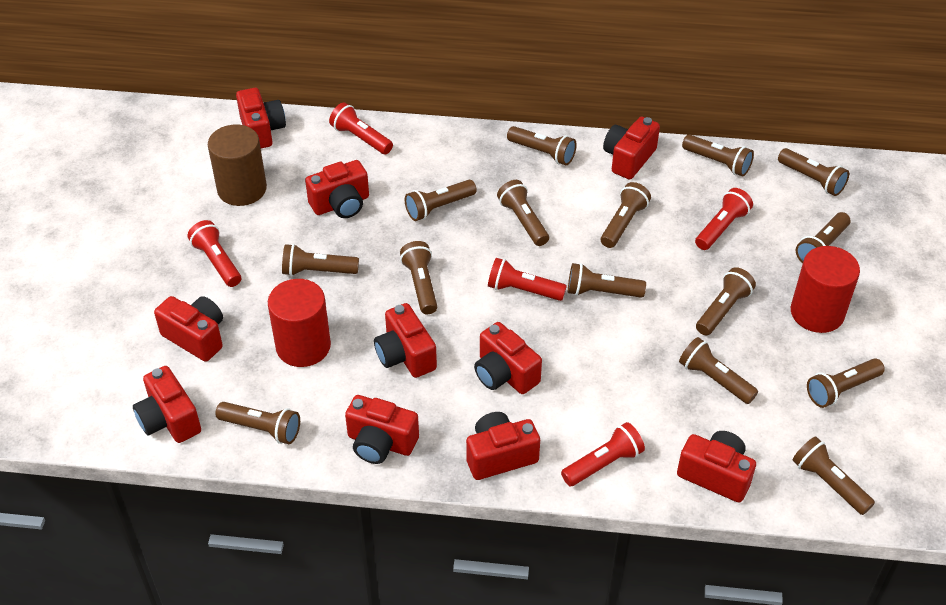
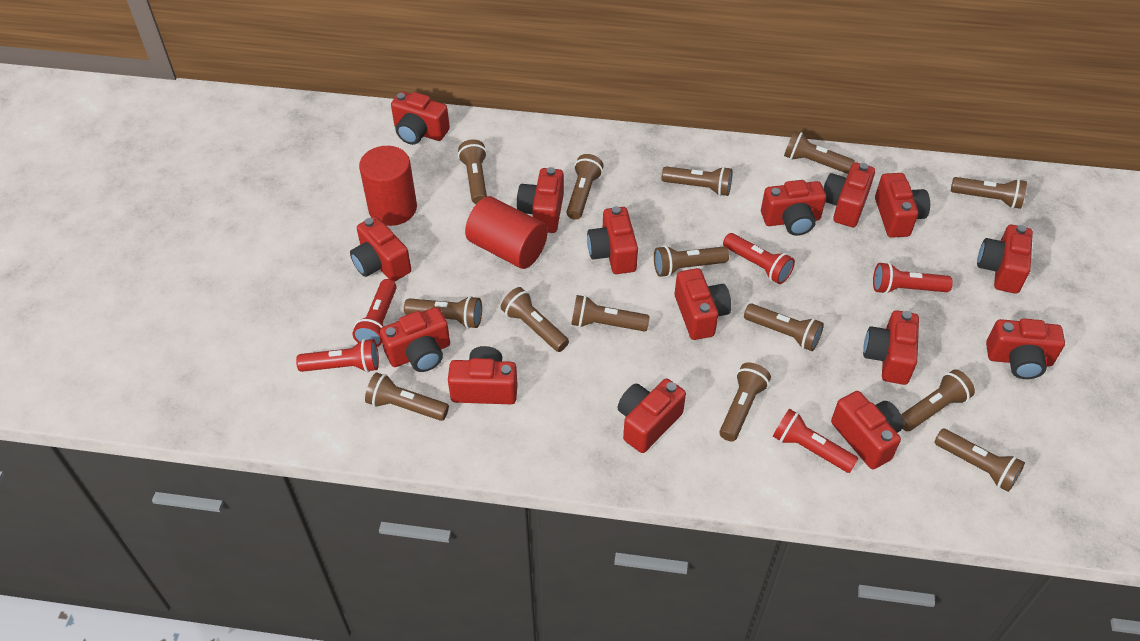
brown cylinder: [208,124,267,206] = 1 -> none = 0
brown flashlight: [215,402,300,444] [282,244,359,276] [400,241,437,314] [405,180,477,221] [497,180,549,246] [507,126,577,165] [568,263,646,298] [601,182,651,248] [679,337,758,404] [682,135,754,177] [696,267,756,336] [778,148,849,196] [792,436,875,515] [796,212,850,263] [807,358,885,408] = 15 -> [365,372,449,421] [404,296,482,329] [458,139,487,204] [501,287,569,352] [567,154,604,220] [571,295,650,332] [654,246,729,277] [662,166,732,196] [719,363,771,441] [744,304,824,351] [784,131,855,174] [901,369,975,431] [934,429,1025,492] [951,177,1027,209] = 14
red camera: [133,366,201,443] [154,296,223,362] [236,88,286,148] [305,160,369,218] [345,395,419,464] [374,303,437,378] [466,412,540,480] [474,322,542,394] [603,117,660,179] [677,431,756,503] = 10 -> [350,216,411,282] [380,307,450,372] [391,92,450,145] [448,346,518,404] [517,167,564,233] [587,206,638,274] [617,378,686,453] [675,268,731,340] [761,180,826,236] [823,162,875,227] [831,391,903,469] [863,310,919,385] [875,173,930,238] [977,225,1033,294] [986,318,1065,379] = 15

